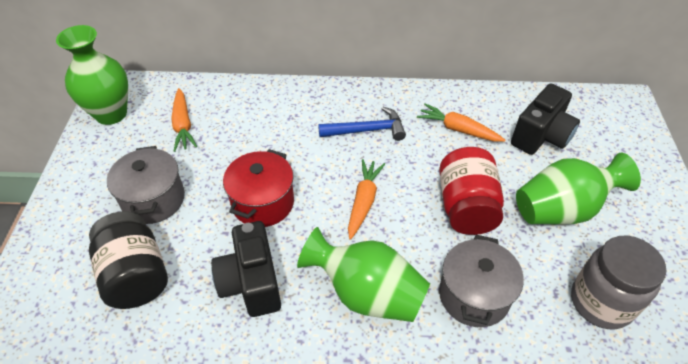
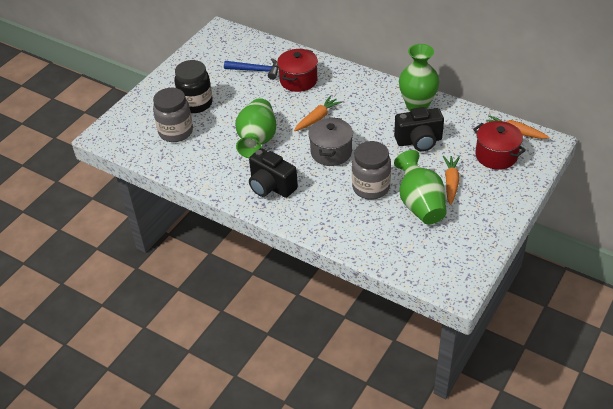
grey jar: [571,236,666,329] = 1 -> [153,88,193,142] [352,141,391,199] = 2
grey pot: [107,146,185,224] [439,235,524,327] = 2 -> [308,117,353,166] = 1
red jar: [439,147,504,235] = 1 -> none = 0
red pot: [223,149,294,227] = 1 -> [277,49,318,92] [473,121,526,170] = 2

